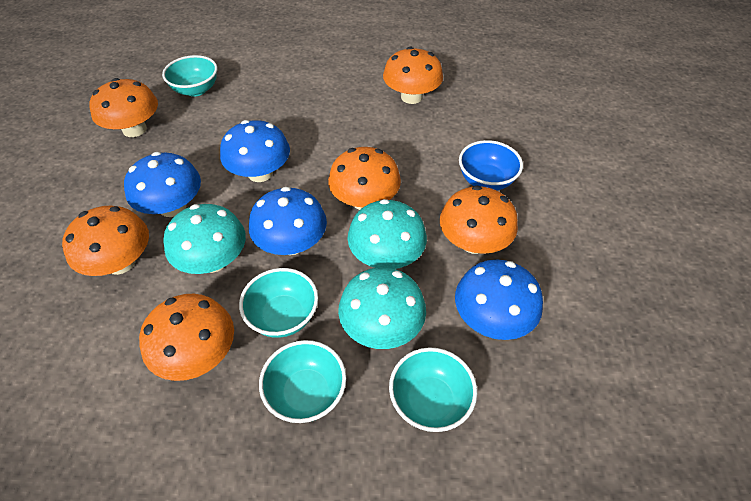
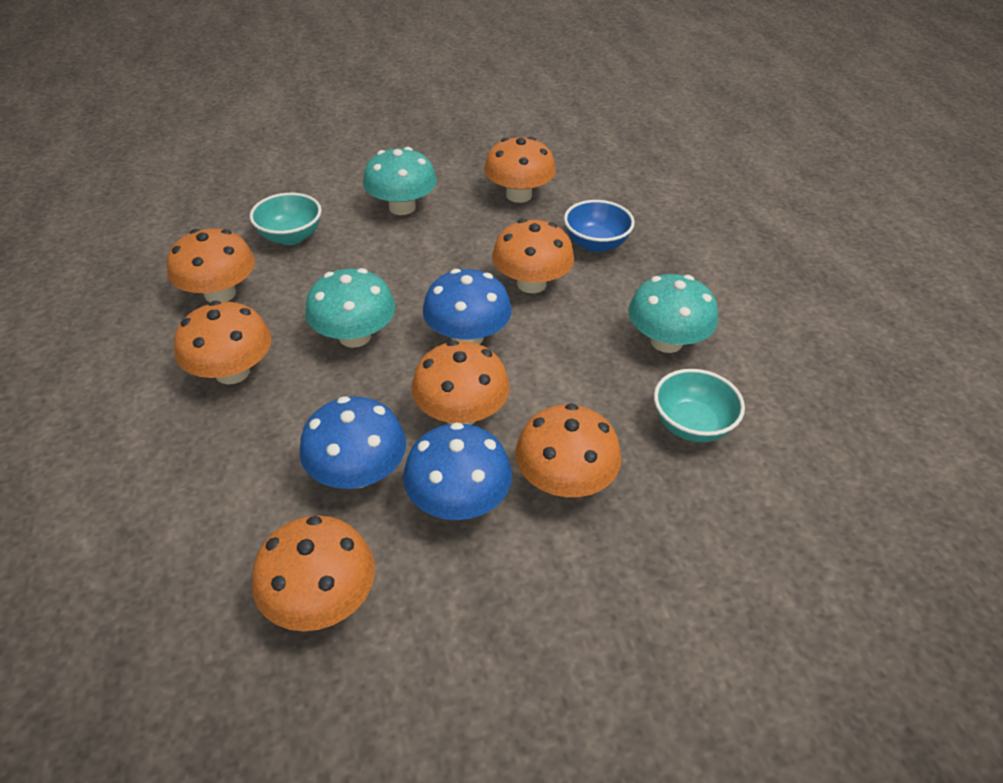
blue mushroom: [124,152,201,217] [220,120,290,182] [249,187,327,255] [455,259,543,340] = 4 -> [300,396,406,489] [403,422,512,520] [423,269,512,344] = 3
orange mushroom: [62,206,149,276] [89,78,158,137] [139,294,234,381] [328,147,401,210] [383,47,443,104] [440,185,518,254] = 6 -> [167,228,255,302] [174,301,272,385] [252,515,375,631] [411,340,510,425] [484,137,556,203] [492,219,574,293] [515,403,622,497] = 7
turquoise bowl: [162,55,218,97] [239,268,318,338] [259,340,346,423] [389,348,477,432] = 4 -> [250,193,322,245] [654,369,745,442] = 2

